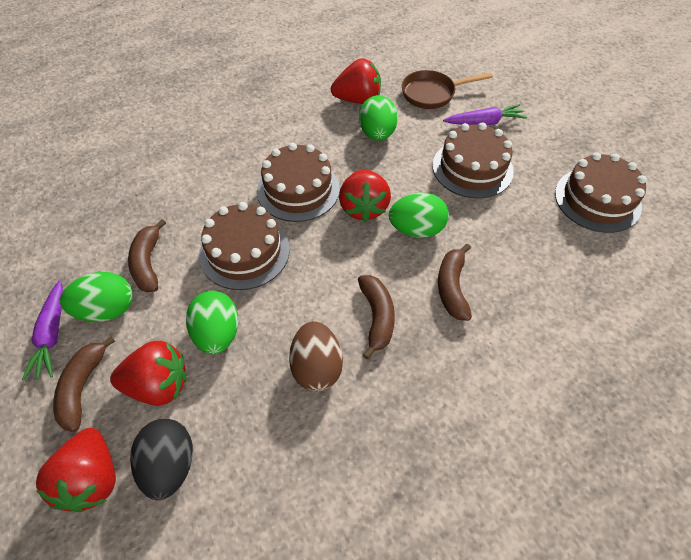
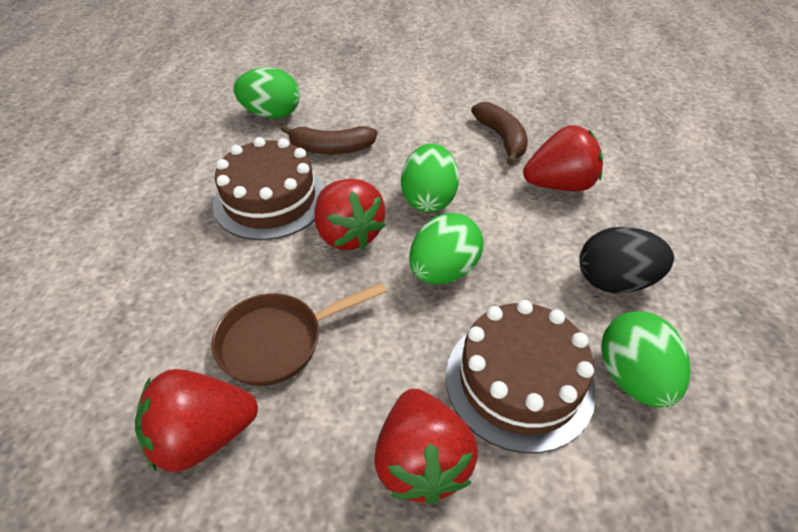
brown banana: [53,336,115,432] [128,219,166,292] [358,275,395,359] [438,244,472,321] = 4 -> [281,125,377,154] [471,102,528,165] = 2
brown cake: [199,202,290,290] [257,143,340,222] [433,122,514,199] [555,152,647,233] = 4 -> [213,137,324,240] [446,300,596,453] = 2
brown egg: [289,321,343,392] = 1 -> none = 0
purple carrot: [22,280,63,380] [443,104,527,125] = 2 -> none = 0

